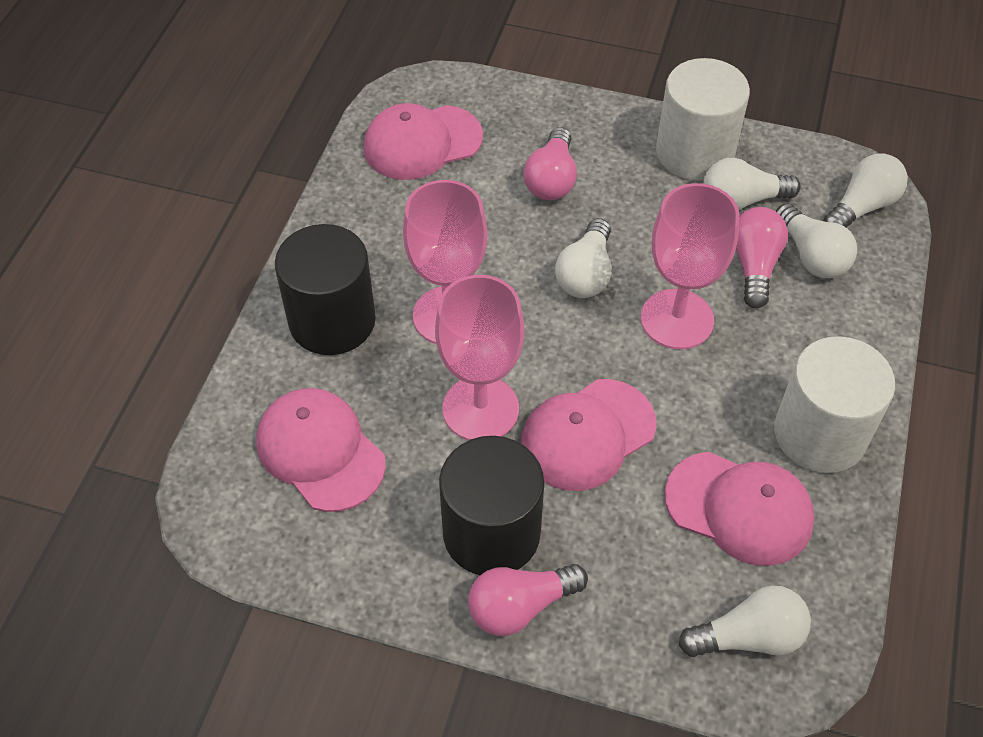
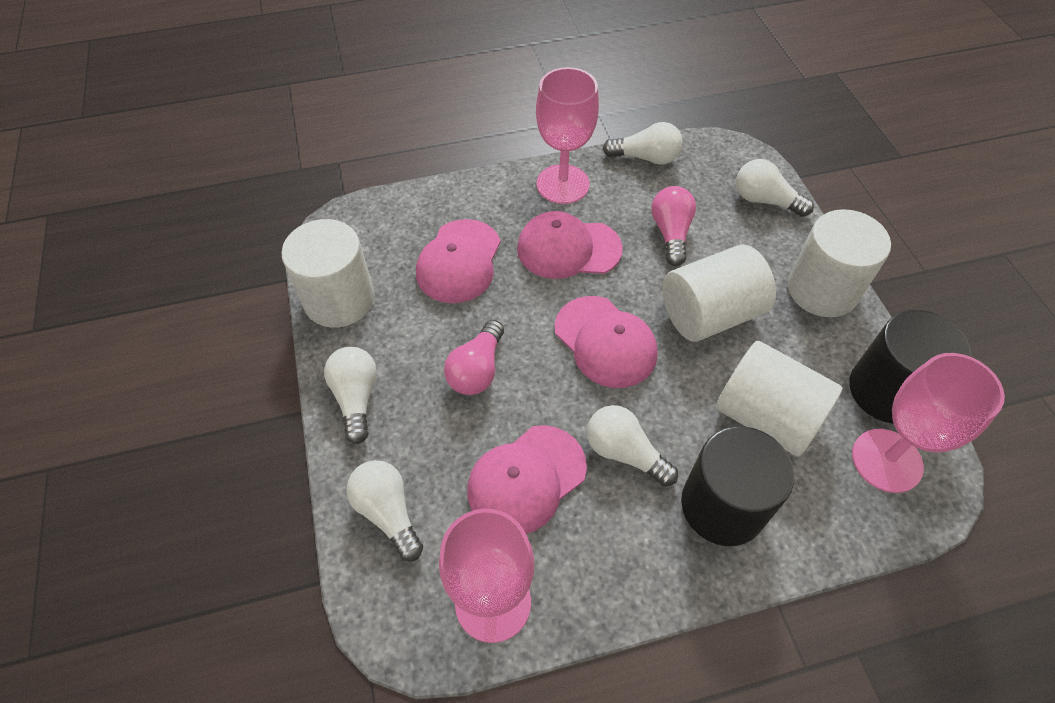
pink light bulb: [468,564,588,636] [523,127,577,200] [736,207,788,308] = 3 -> [444,320,504,395] [651,186,696,266] = 2
white cylinder: [656,58,750,180] [774,336,895,473] = 2 -> [281,219,374,328] [662,244,776,342] [716,341,843,457] [788,209,891,317] = 4

